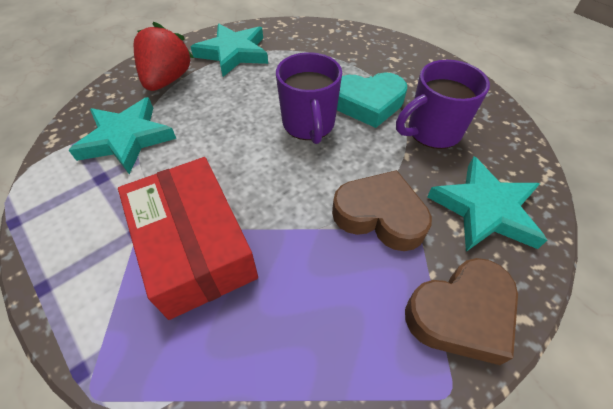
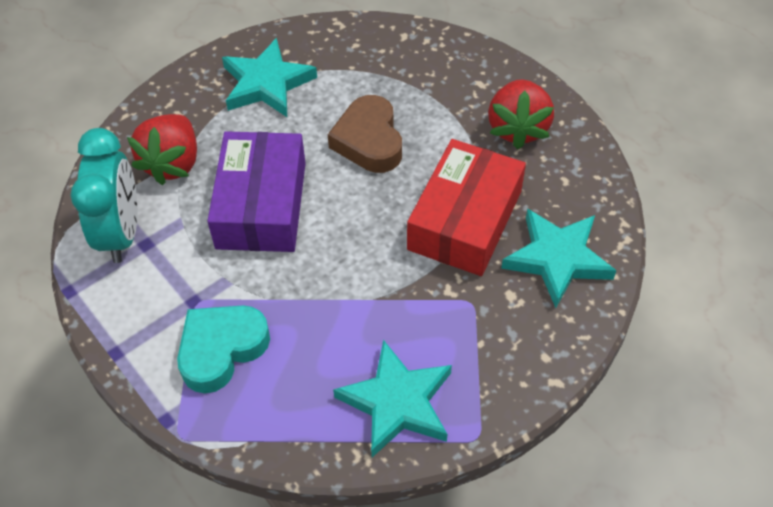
brown heart: [332,170,432,251] [405,258,518,365] = 2 -> [328,95,402,173] = 1
purple box: none = 0 -> [207,131,306,252] = 1
purple mug: [276,52,342,144] [396,60,490,149] = 2 -> none = 0
red strawberry: [134,22,194,91] = 1 -> [127,114,197,185] [488,79,554,149] = 2
turquoise clock: none = 0 -> [70,128,138,263] = 1

